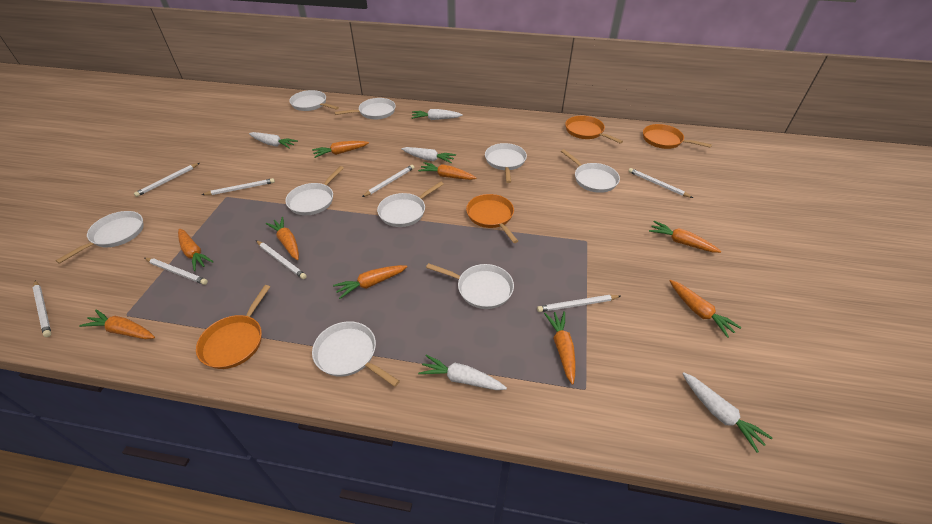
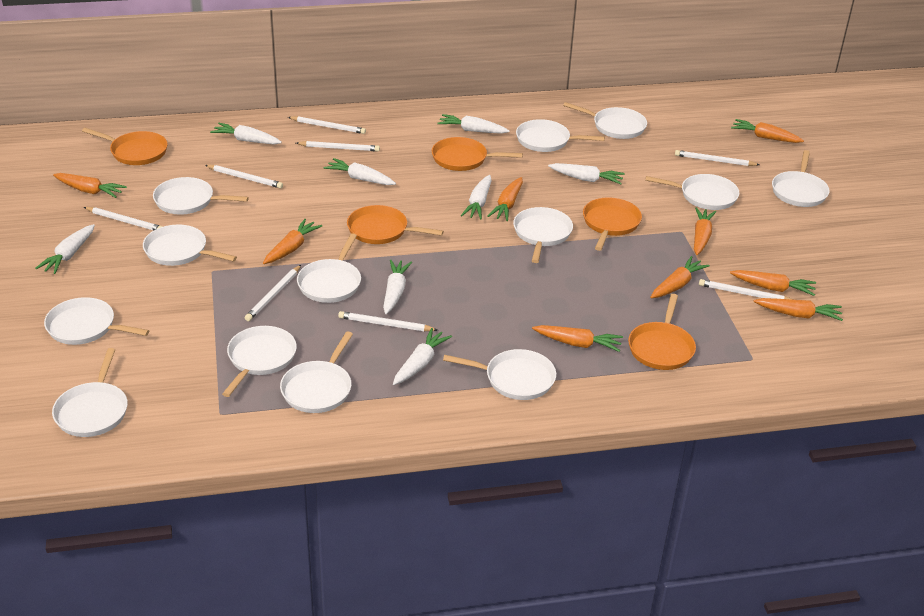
orange pan: [196,285,270,369] [466,194,518,243] [565,116,623,144] [643,124,712,149] = 4 -> [82,128,168,165] [347,205,444,244] [432,137,523,171] [583,197,642,251] [628,294,696,370] = 5
white carrot: [249,132,298,149] [401,147,456,163] [412,109,463,120] [418,355,507,390] [682,372,772,453] = 5 -> [35,224,95,274] [210,123,282,145] [324,158,396,185] [383,259,412,314] [393,328,452,385] [437,114,510,134] [461,175,492,220] [548,163,625,184] = 8
white pan: [55,211,144,264] [285,166,344,215] [289,90,339,111] [312,321,400,387] [335,98,396,119] [377,181,444,227] [426,263,514,309] [485,143,527,183] [561,149,620,193] = 9 -> [44,297,149,345] [52,348,128,437] [143,225,237,266] [153,177,249,215] [222,326,297,397] [280,331,353,413] [297,233,361,303] [443,349,556,400] [513,207,573,263] [516,119,605,152] [563,102,647,139] [645,174,739,210] [772,150,829,207] = 13

